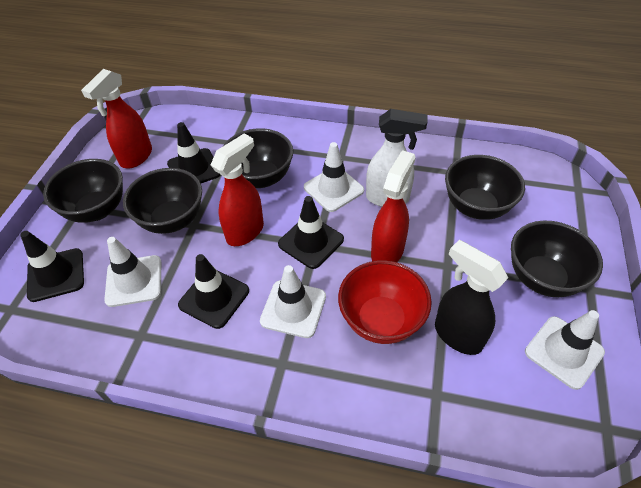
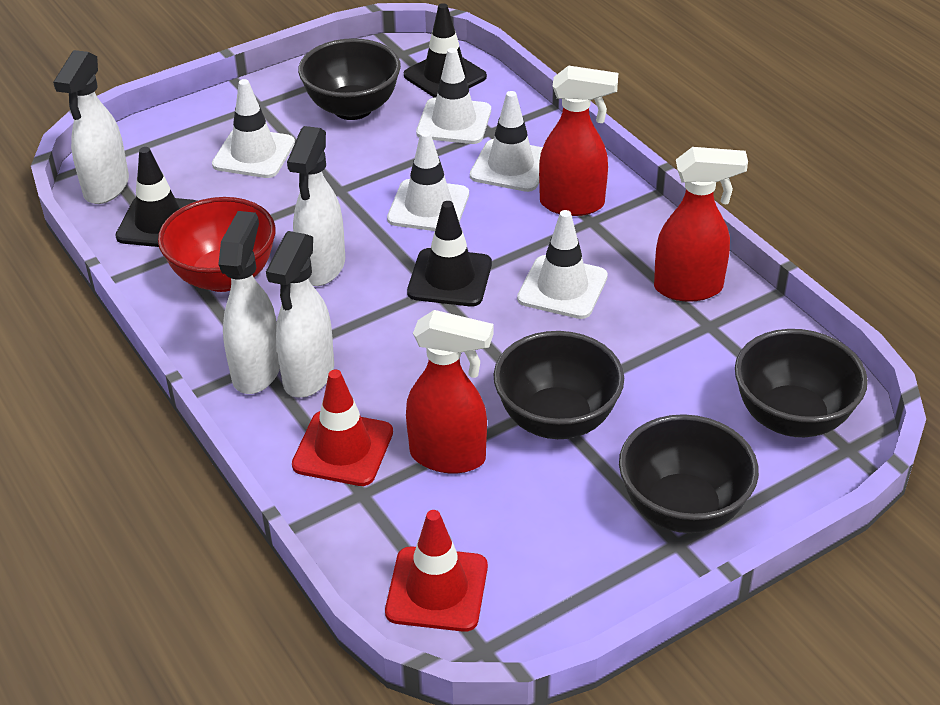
black bowl: [43,159,123,223] [123,168,202,234] [223,128,293,188] [445,155,525,220] [511,221,603,297] = 5 -> [298,38,401,120] [493,331,624,439] [619,414,759,533] [735,329,868,437] = 4
black spray bottle: [435,240,508,355] = 1 -> none = 0
black traffic cone: [20,231,84,302] [167,122,221,183] [178,254,249,329] [278,196,344,269] = 4 -> [115,147,197,247] [404,3,487,97] [407,201,492,306] = 3
red traffic cone: none = 0 -> [292,370,393,486] [385,510,488,632] = 2
white spray bottle: [366,109,427,207] = 1 -> [53,50,129,204] [218,211,280,394] [266,231,334,398] [287,126,345,286] = 4
white traffic cone: [104,237,161,307] [260,265,326,338] [304,142,364,212] [525,310,605,390] = 4 -> [212,79,295,178] [387,131,469,231] [416,48,491,144] [470,91,543,192] [517,210,608,319] = 5

